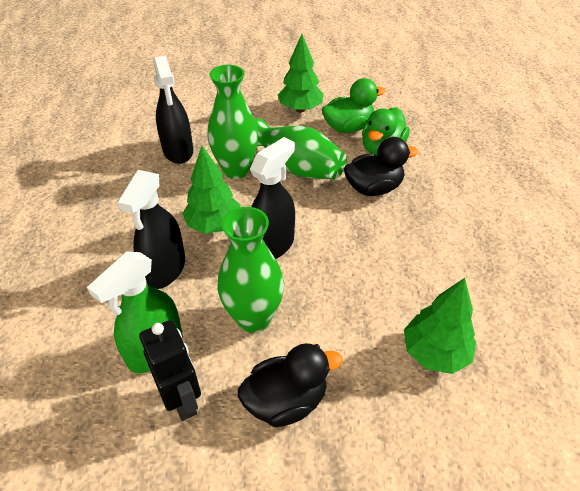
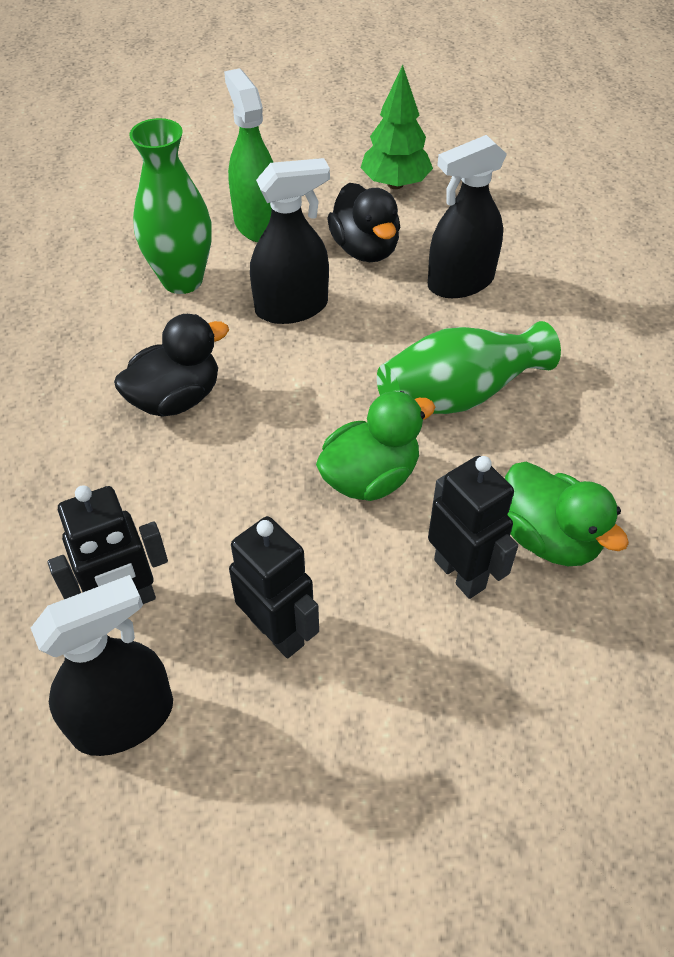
black robot: [139,320,201,421] = 1 -> [48,485,168,604] [229,516,319,658] [428,456,518,599] = 3
green tree: [182,146,240,234] [278,34,324,112] [404,278,476,374] = 3 -> [361,65,433,189] = 1
green vase: [208,65,258,179] [217,207,284,333] [255,118,347,179] = 3 -> [129,118,212,294] [377,321,561,414] = 2

